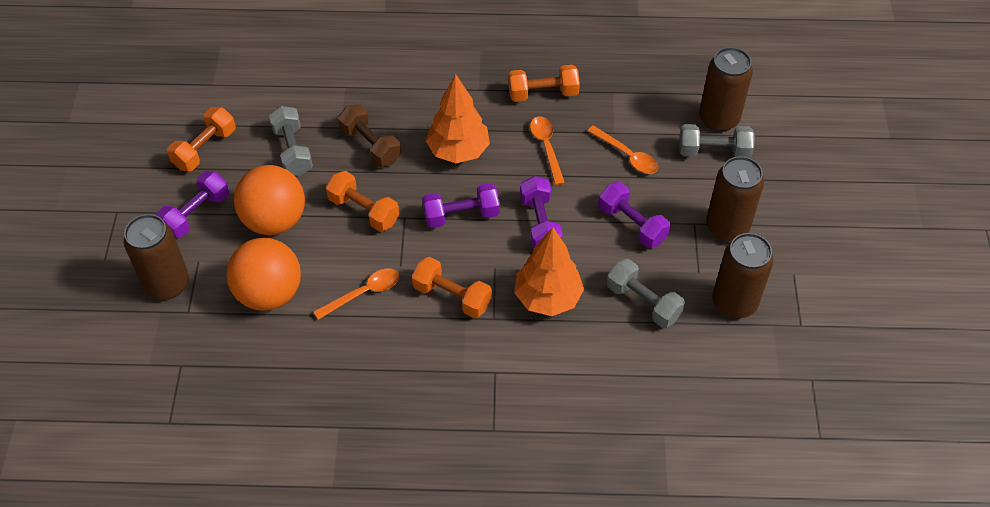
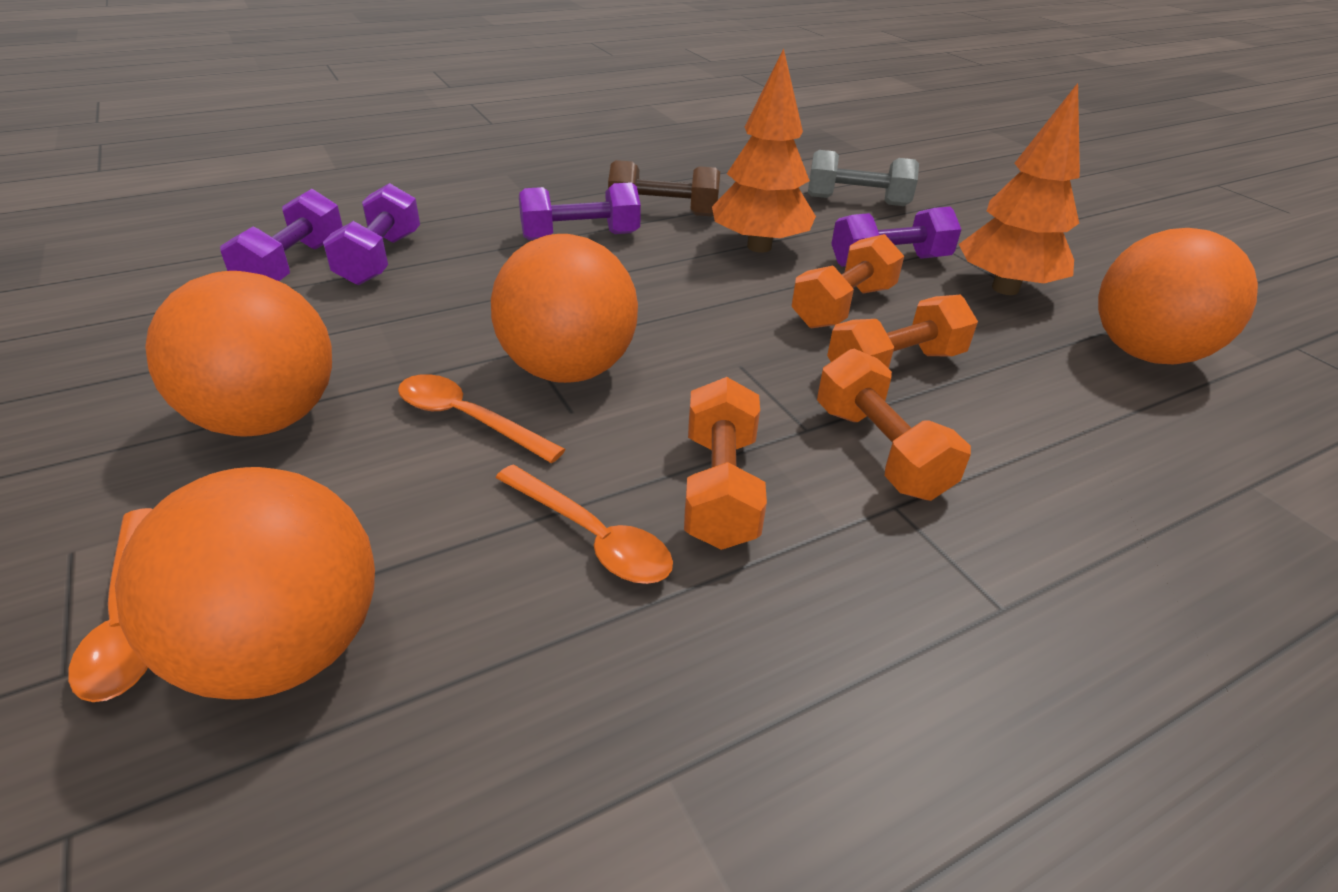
brown can: [124,214,189,300] [699,47,753,132] [706,156,764,242] [713,233,774,319] = 4 -> none = 0
grey dumbbell: [269,106,313,176] [607,259,685,328] [679,124,755,158] = 3 -> [808,150,919,206] = 1
orange ball: [226,238,301,311] [234,165,305,235] = 2 -> [115,467,375,700] [145,271,332,437] [491,234,638,383] [1098,228,1258,364] = 4

